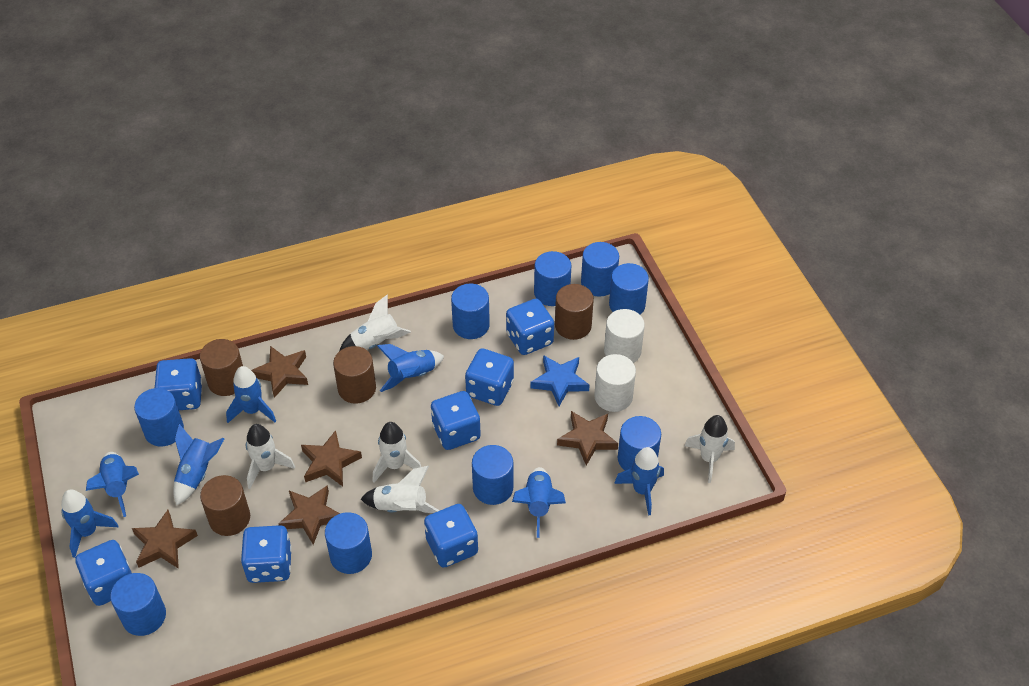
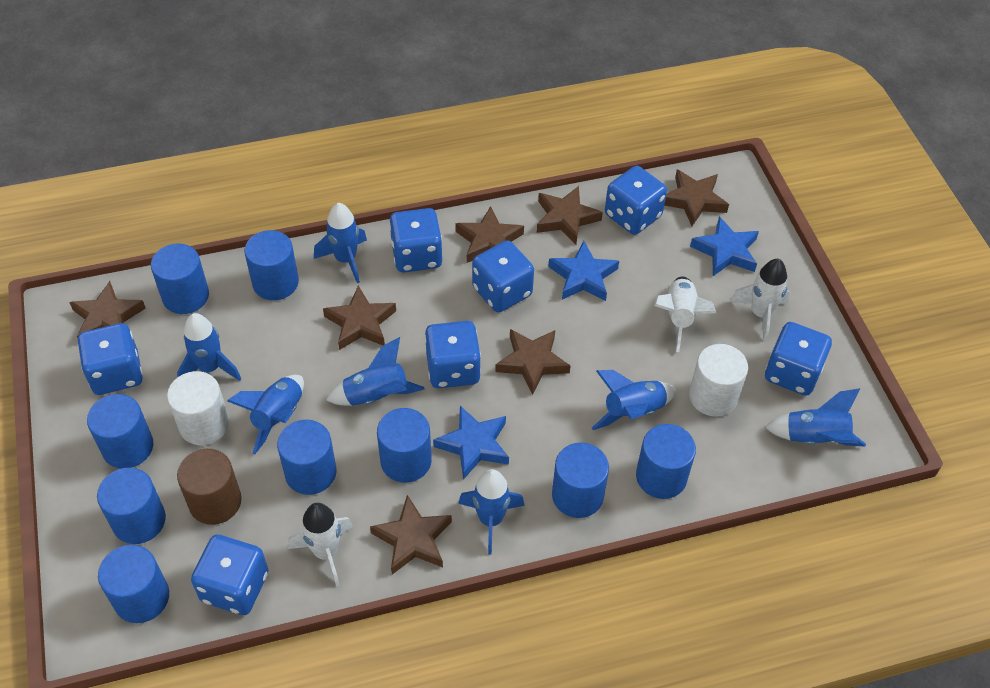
blue star: [530,355,590,406] = 1 -> [433,406,509,480] [548,241,619,301] [690,216,759,276] = 3
brown cylinder: [200,339,243,396] [200,475,250,536] [333,346,376,404] [555,284,594,340] = 4 -> [177,449,242,525] = 1
brown star: [132,510,198,569] [251,346,308,398] [278,485,340,545] [301,430,362,486] [557,411,618,466] = 5 -> [69,281,146,338] [323,286,396,350] [370,495,452,575] [455,206,524,263] [495,329,571,395] [537,186,603,244] [664,170,729,226] = 7
white rocket: [246,424,295,489] [339,294,411,351] [361,466,440,513] [373,422,421,483] [684,415,735,483] = 5 -> [288,503,353,586] [654,277,716,352] [730,259,790,341] = 3

